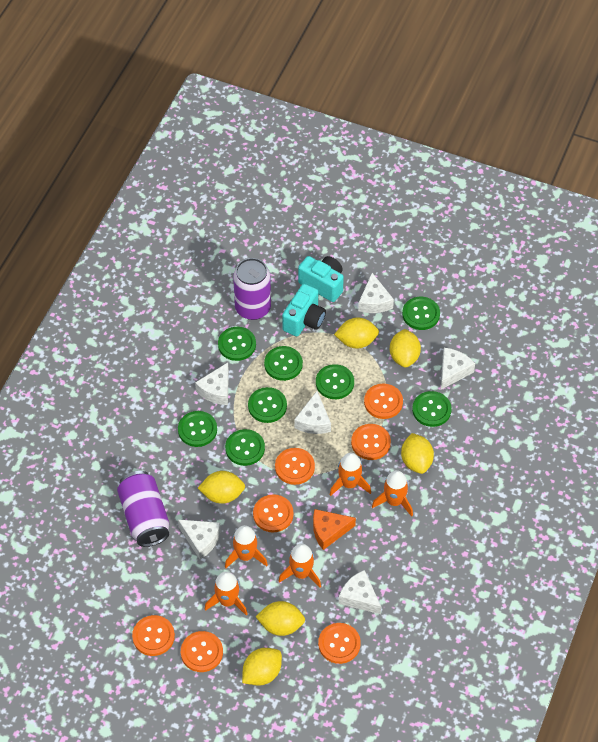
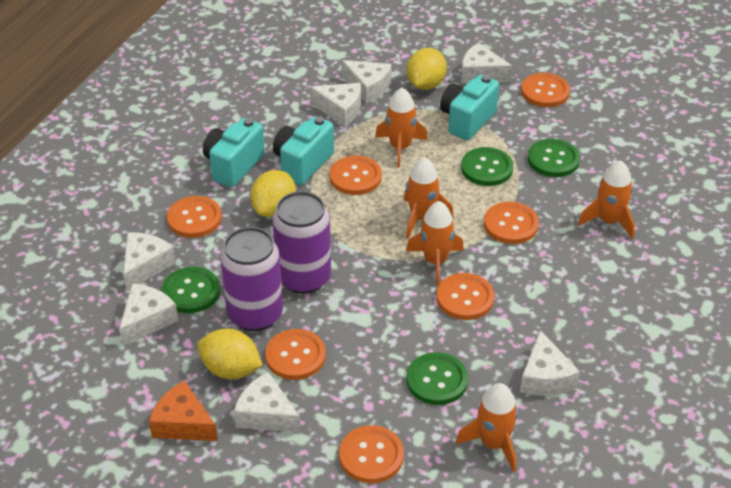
green button: [178,411,217,447] [218,327,256,361] [225,429,265,466] [248,387,287,423] [264,346,303,381] [316,364,354,399] [402,297,440,330] [412,391,452,427] = 8 -> [162,267,220,313] [406,352,468,405] [461,147,513,186] [528,139,580,177] = 4
turquoise camera: [282,284,326,336] [298,256,344,302] = 2 -> [203,118,265,187] [273,116,334,185] [440,75,499,140] = 3
white cheese: [178,519,221,559] [195,363,229,405] [294,391,331,434] [339,570,381,614] [358,273,394,313] [441,348,475,390] = 6 -> [119,283,179,346] [123,232,176,291] [234,372,301,433] [310,83,361,126] [342,60,391,104] [461,43,513,84] [520,330,580,396] = 7
yellow lemon: [198,471,245,504] [242,648,282,686] [256,601,305,636] [334,318,379,348] [390,329,421,368] [401,433,434,474] = 6 -> [197,328,263,379] [250,170,296,217] [407,48,447,90] = 3

